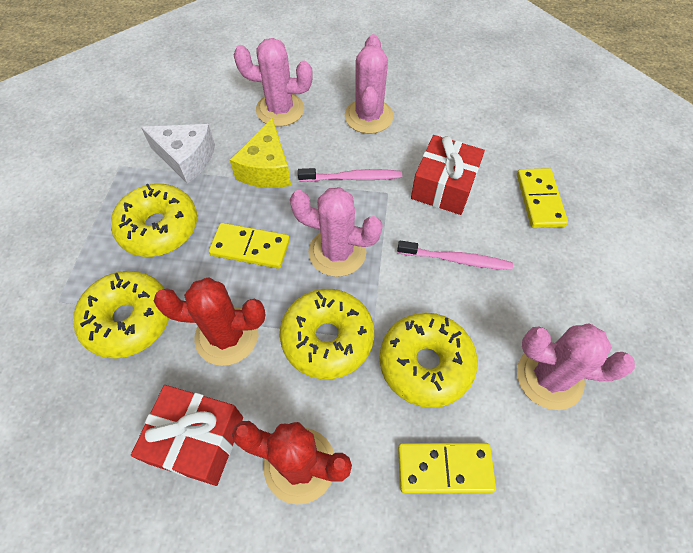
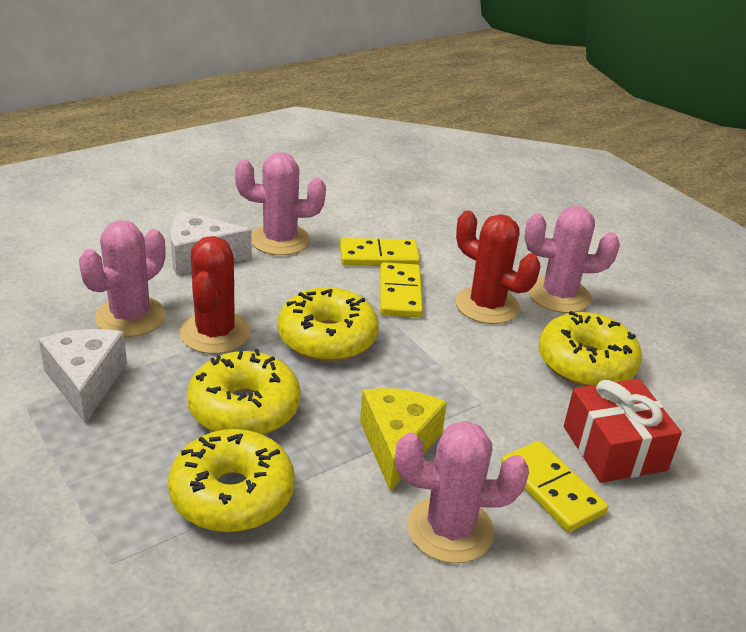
pink toothbrush: [298,168,402,182] [397,241,513,270] = 2 -> none = 0
red gift: [131,385,243,486] [411,135,485,215] = 2 -> [564,379,682,483] = 1
white cheese: [141,124,215,184] = 1 -> [39,329,127,424] [170,211,252,275] = 2

